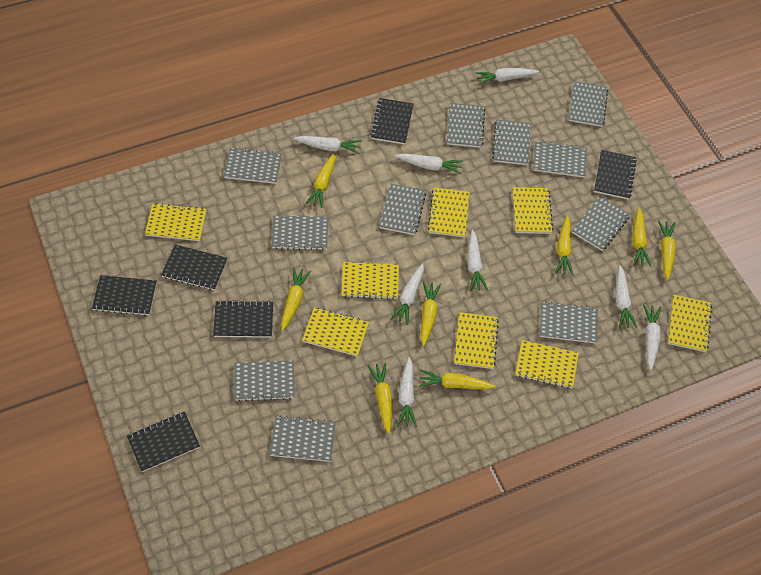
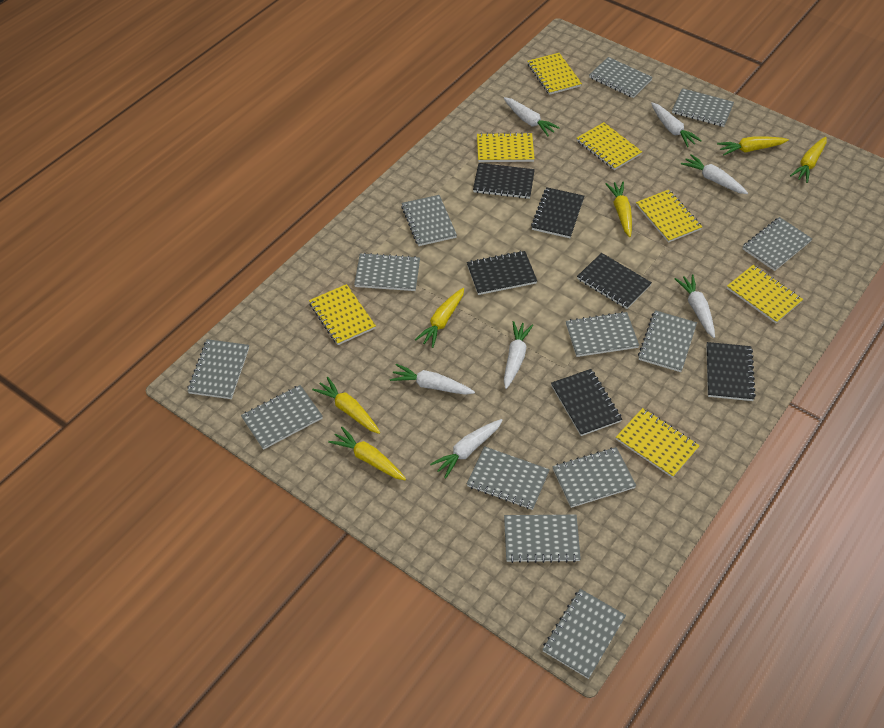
grey notebook: [224,147,282,184] [234,361,295,401] [270,416,336,462] [272,215,328,250] [379,184,426,235] [447,103,485,148] [492,119,531,165] [533,141,587,178] [540,302,598,343] [569,81,608,127] [572,196,631,251] = 11 -> [187,339,249,399] [241,385,323,450] [354,253,420,291] [401,195,457,246] [467,446,550,510] [504,515,581,563] [542,589,626,679] [552,447,636,508] [566,312,639,357] [589,57,653,98] [638,310,697,372] [672,88,734,127] [742,217,812,271] = 13
white carrot: [294,136,361,154] [390,263,424,325] [395,153,463,174] [397,357,417,427] [467,230,488,291] [475,68,539,85] [615,265,637,328] [643,304,662,370] = 8 -> [390,364,475,395] [430,419,503,479] [504,97,560,136] [504,321,533,389] [651,102,702,147] [675,274,715,338] [681,154,748,194] = 7
yellow carrot: [281,267,311,331] [305,153,336,208] [367,362,392,434] [419,369,495,389] [421,281,441,346] [555,216,573,276] [632,208,651,267] [658,220,676,280] = 8 -> [312,377,380,434] [328,427,406,480] [415,288,464,348] [605,182,632,237] [717,137,789,156] [790,137,826,183] = 6
yellow notebook: [145,203,206,241] [302,307,369,357] [341,262,399,300] [428,188,470,237] [454,312,499,369] [512,187,553,234] [515,340,579,388] [668,295,712,352] = 8 -> [309,284,376,345] [477,132,535,162] [527,53,582,95] [577,122,642,170] [616,408,700,478] [636,190,702,243] [727,265,803,323] = 7

